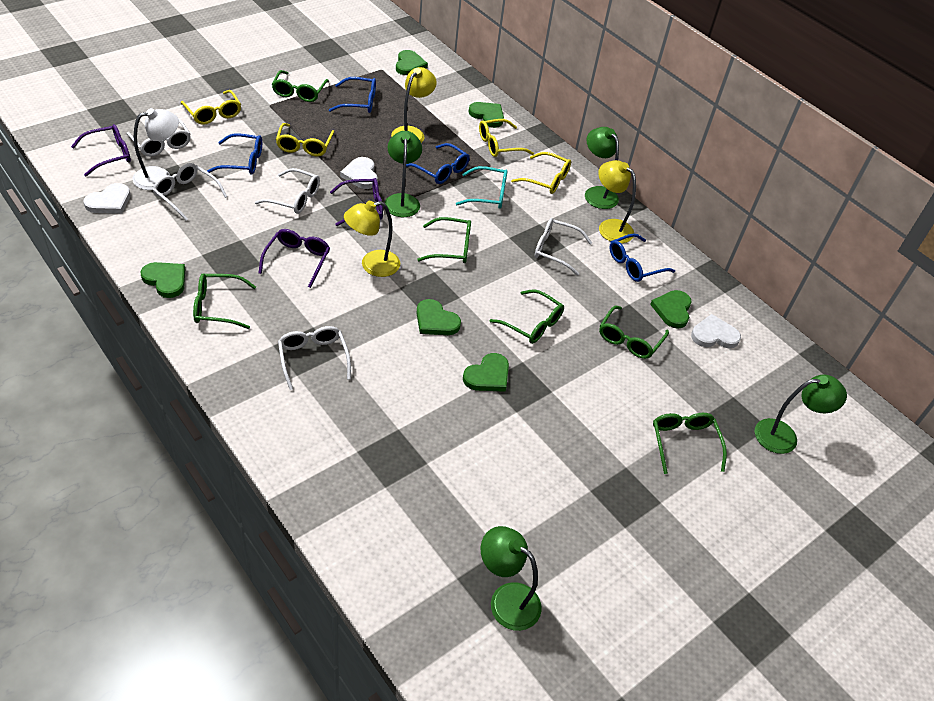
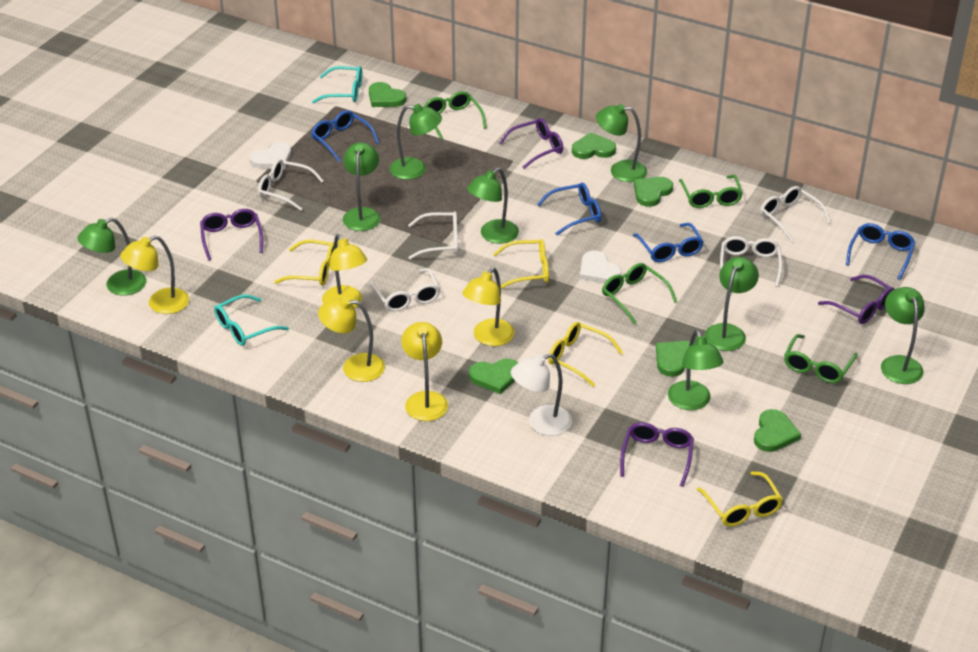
green glasses: [193,273,256,329] [272,70,329,102] [417,217,471,263] [490,289,564,344] [599,306,669,359] [653,413,727,474] = 6 -> [424,91,487,139] [602,263,677,324] [679,175,743,208] [784,334,857,383] = 4
green lamp: [384,131,422,217] [481,526,542,631] [585,127,619,209] [755,375,847,454] = 4 -> [77,218,146,296] [343,142,381,231] [390,104,442,180] [467,168,519,244] [596,104,647,182] [668,330,723,410] [705,257,759,351] [881,287,925,384] = 8
purple glasses: [71,124,131,177] [258,229,330,288] [330,178,383,226] = 3 -> [200,209,263,261] [499,118,563,169] [620,422,694,487] [818,275,894,324] = 4
turquoise glasses: [456,166,508,209] = 1 -> [214,294,289,346] [312,66,362,104] = 2
white heart: [84,183,131,214] [340,157,378,189] [691,314,741,348] = 3 -> [250,142,291,169] [580,251,621,284] = 2
yellow lamp: [344,201,400,277] [391,67,437,143] [598,160,636,243] = 3 -> [120,236,189,314] [318,297,385,382] [322,234,367,308] [401,322,448,421] [462,267,515,346] = 5

